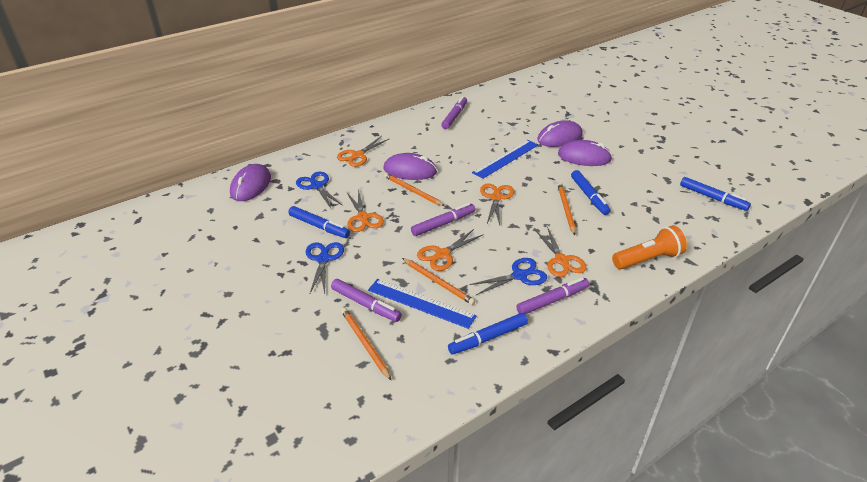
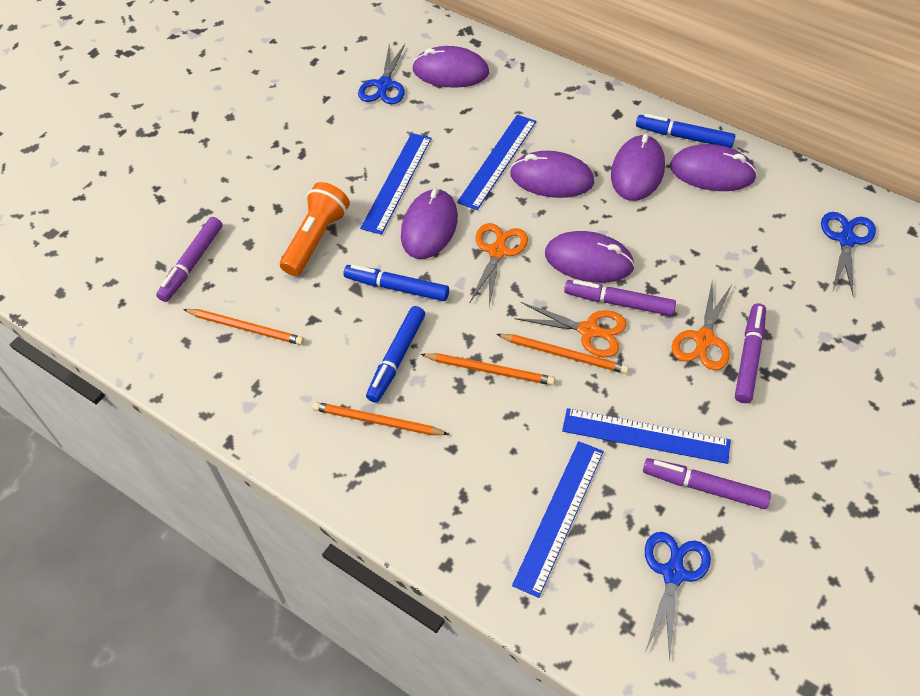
blue marker: [288,206,350,238] [448,313,528,354] [571,170,610,215] [680,177,751,211] = 4 -> [344,264,449,301] [366,306,425,403] [636,114,735,148] = 3
blue ruler: [368,279,476,329] [472,140,538,179] = 2 -> [360,133,432,235] [457,115,536,210] [512,441,604,598] [562,408,731,464] = 4
orange scissors: [337,136,389,167] [347,189,384,232] [417,229,484,271] [480,184,514,225] [535,227,587,277] = 5 -> [470,223,528,306] [515,302,627,357] [672,283,732,370] = 3
purple mouse: [230,164,271,201] [383,153,437,180] [537,120,583,147] [558,140,612,166] = 4 -> [401,189,458,259] [412,46,489,88] [510,151,594,198] [545,231,635,283] [611,134,665,201] [670,144,757,191] = 6

